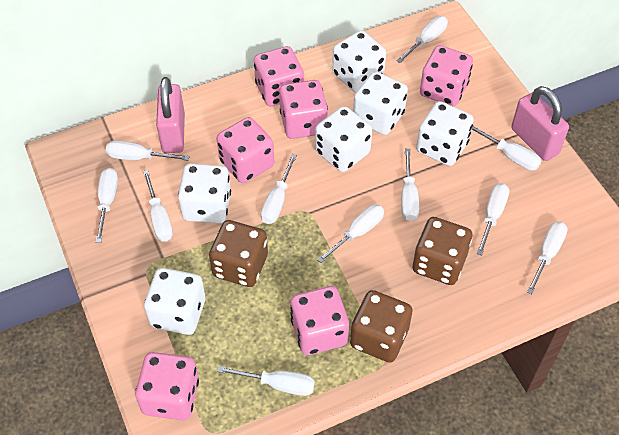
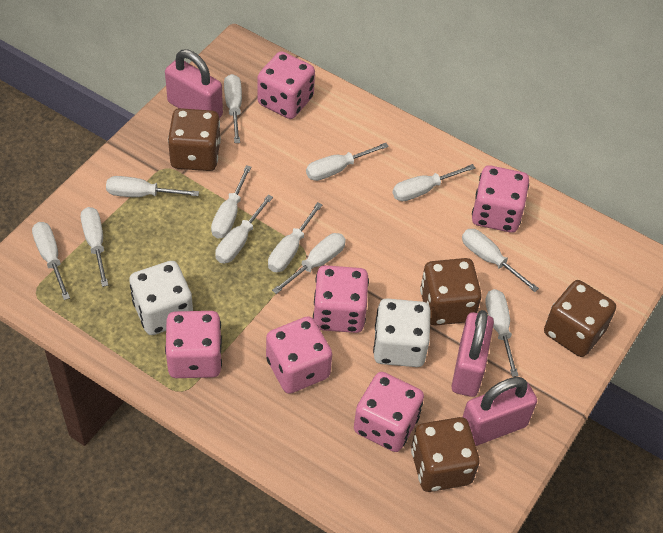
brown dice: [209,220,268,287] [350,290,413,363] [413,217,472,285] = 3 -> [168,108,221,171] [411,417,480,492] [420,258,482,326] [544,280,616,357] = 4
pink padlock: [156,77,185,153] [511,86,569,161] = 2 -> [165,50,223,118] [451,310,494,397] [463,377,537,446] = 3
white dice: [144,268,205,335] [178,163,231,224] [315,106,372,172] [332,30,386,92] [353,72,408,135] [416,101,474,166] = 6 -> [129,261,193,335] [373,298,431,367] = 2
white screwdriver: [95,168,118,243] [106,140,190,161] [143,170,173,242] [217,366,315,396] [261,154,297,224] [317,204,384,263] [396,16,448,63] [401,149,419,221] [472,126,541,170] [476,183,509,256] [527,222,568,294] = 11 -> [32,222,70,300] [81,207,108,287] [106,176,199,197] [211,165,251,239] [215,194,273,264] [224,74,242,143] [268,202,323,272] [272,233,346,294] [306,143,389,181] [392,164,475,201] [462,229,539,292] [485,289,519,377] = 12

